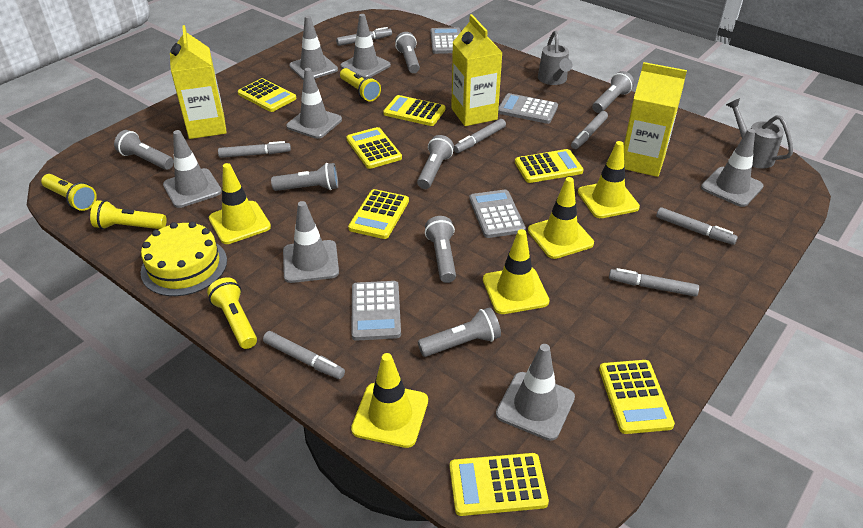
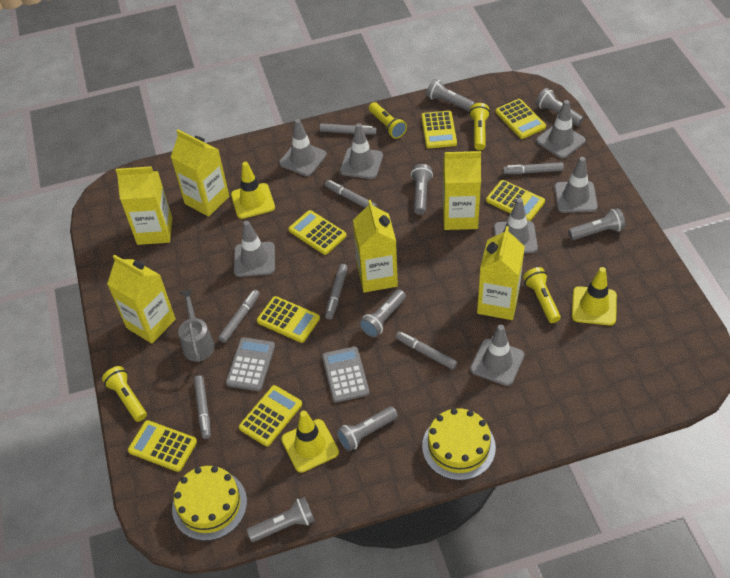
grey calculator: [351,281,401,341] [430,27,461,54] [469,190,526,238] [498,93,558,124] = 4 -> [226,337,275,391] [322,346,369,403] = 2
grey watering can: [538,31,573,85] [726,98,793,168] = 2 -> [178,289,215,362] = 1
yellow cake: [140,222,227,296] = 1 -> [172,466,247,541] [422,408,496,480] = 2
yellow carton: [170,25,227,139] [451,14,503,126] [624,62,687,177] = 3 -> [107,255,176,344] [116,166,172,245] [171,129,229,217] [353,200,398,293] [443,151,481,230] [477,226,525,320] = 6
yellow traffic cone: [209,163,271,244] [351,353,428,448] [483,229,550,314] [528,177,594,259] [578,141,640,218] = 5 -> [231,162,275,219] [281,411,339,473] [572,267,617,326] = 3

